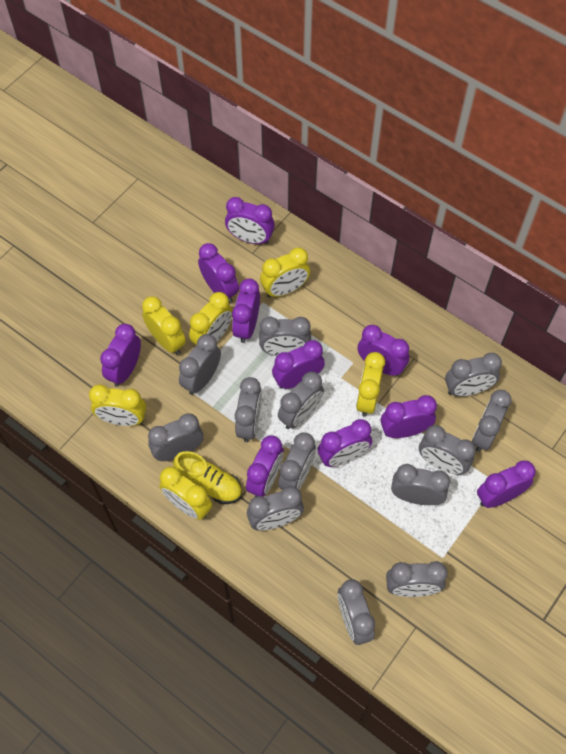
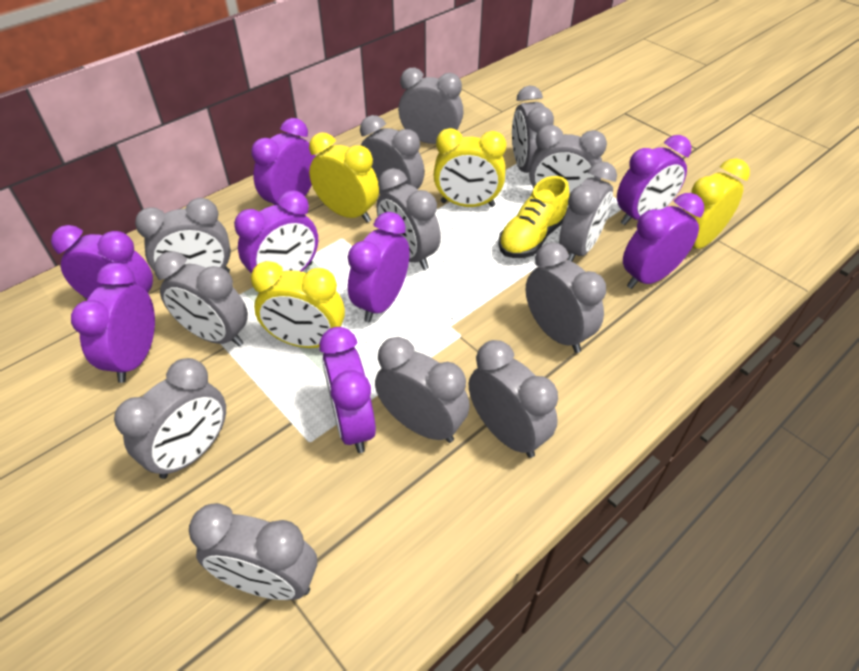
purple clock: [100,324,141,387] [198,243,239,303] [225,197,275,244] [232,278,260,343] [246,435,284,497] [272,340,325,389] [318,419,372,467] [357,325,409,376] [381,395,437,438] [477,460,536,508] = 10 -> [51,225,153,299] [71,263,155,383] [234,190,318,274] [251,118,316,205] [319,327,376,453] [348,212,410,322] [617,135,691,225] [623,193,704,289] = 8
yellow clock: [89,384,146,426] [142,296,186,355] [159,467,212,520] [189,292,233,345] [260,247,310,298] [356,352,385,417] = 6 -> [251,261,345,348] [309,133,379,222] [433,128,507,207] [683,158,750,249] = 4

